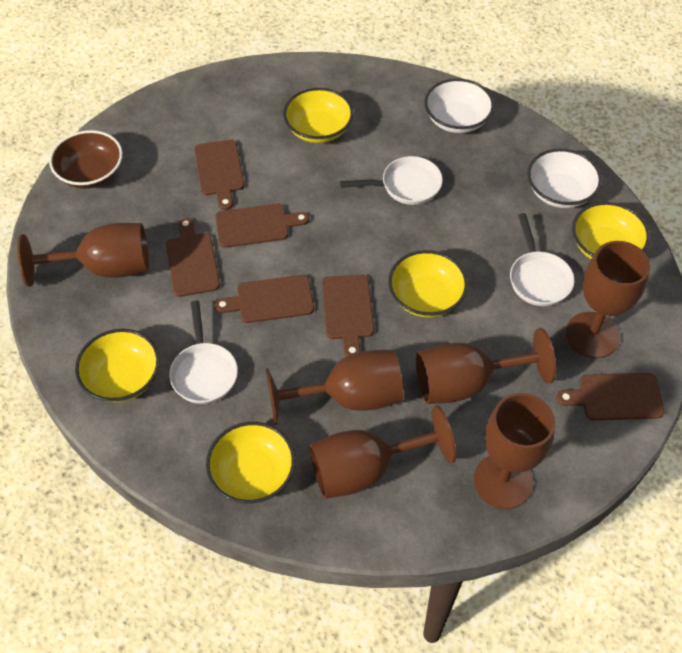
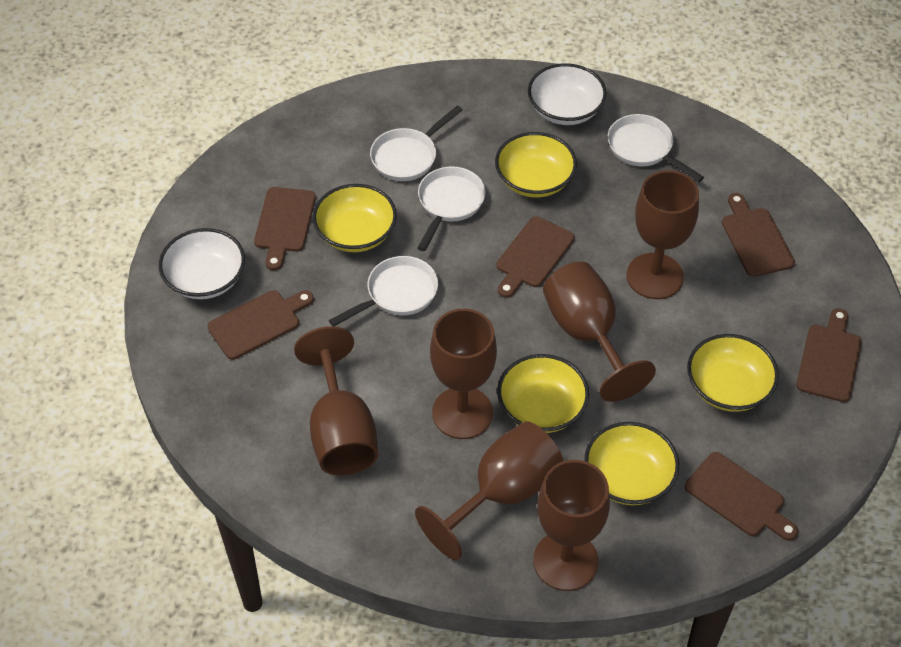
brown bowl: [49,130,123,189] = 1 -> none = 0
white pan: [169,301,238,404] [340,156,443,205] [510,213,574,306] = 3 -> [329,256,438,326] [370,105,462,181] [417,166,486,251] [608,114,704,182] = 4

